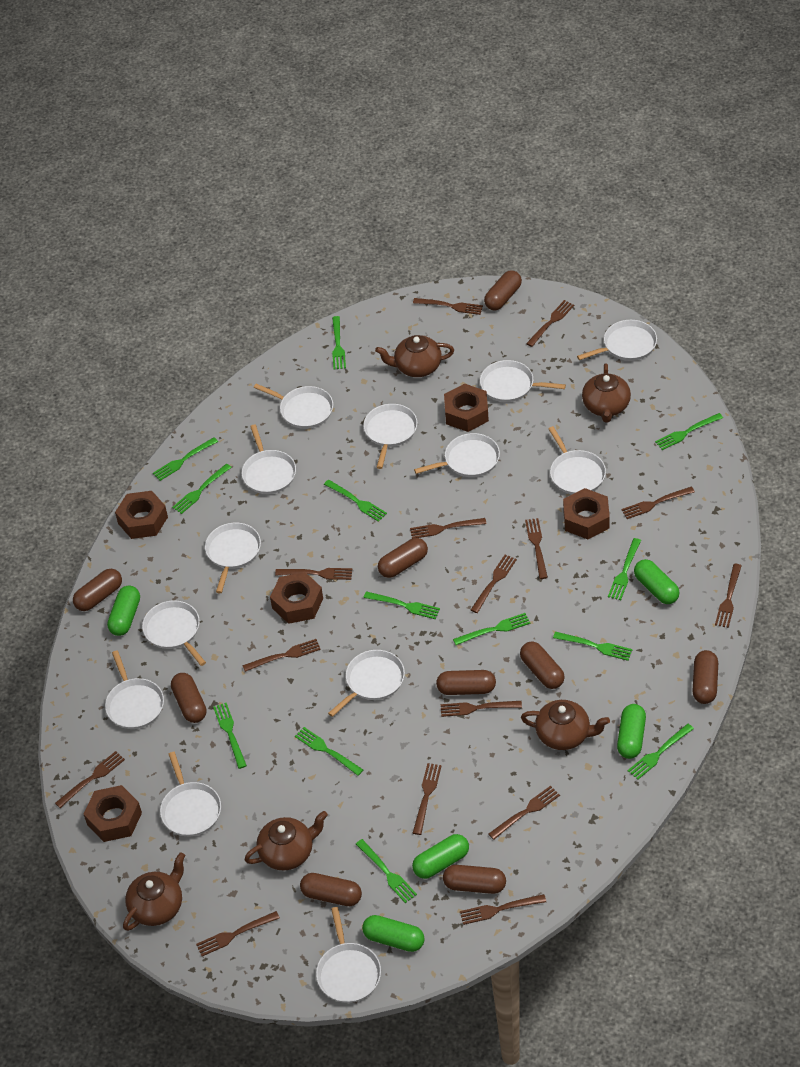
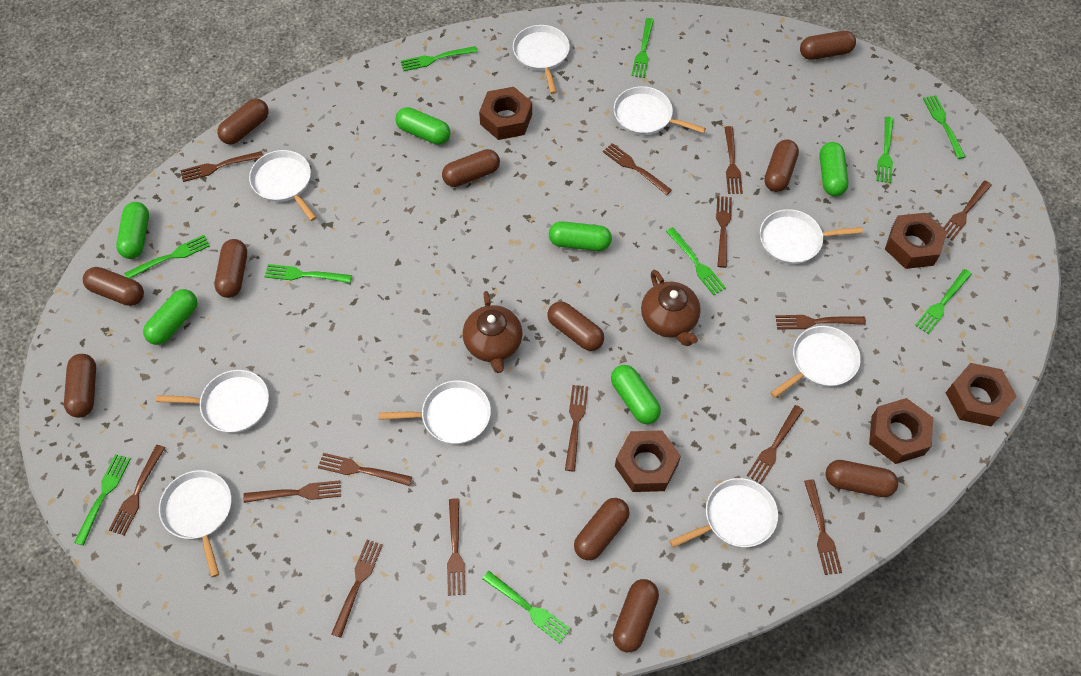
brown capsule: [73,569,122,611] [171,673,206,723] [300,873,362,906] [378,538,428,578] [436,670,496,695] [443,865,506,894] [484,270,522,310] [520,642,565,689] [693,650,718,704] = 9 -> [64,354,96,418] [83,267,144,306] [214,239,247,298] [217,99,269,145] [442,149,500,187] [547,301,604,351] [574,498,630,560] [613,579,659,652] [764,140,799,192] [800,31,856,60] [825,460,898,497] = 11
brown fork: [55,751,125,808] [196,911,280,956] [242,639,321,672] [275,568,352,580] [410,518,486,538] [413,298,483,315] [413,763,442,835] [441,701,522,717] [460,894,546,925] [471,555,517,613] [489,786,560,840] [525,518,548,579] [526,300,574,347] [621,486,695,519] [715,564,742,628] = 15 -> [109,445,165,535] [180,151,263,182] [243,480,341,503] [318,453,412,486] [331,540,383,638] [447,498,465,596] [565,385,588,471] [603,143,672,195] [716,196,732,268] [724,126,743,194] [747,405,803,484] [776,315,866,330] [804,480,842,575] [943,180,992,241] = 14
brown teapot: [123,852,185,931] [244,811,328,870] [375,335,454,377] [521,700,610,750] [582,363,631,423] = 5 -> [463,291,523,373] [641,270,701,346] = 2
green capsule: [107,586,140,636] [362,915,425,952] [412,834,469,879] [617,704,646,759] [634,559,680,604] = 5 -> [116,202,149,259] [143,289,197,345] [395,107,450,145] [549,221,612,251] [611,365,661,424] [819,142,848,196] = 6
green fork: [153,437,218,481] [172,464,232,514] [213,703,247,769] [295,727,363,776] [324,480,387,522] [332,316,346,369] [356,839,417,903] [363,591,440,619] [453,613,530,645] [553,632,632,661] [608,538,641,600] [628,724,694,780] [655,413,723,450] = 13 -> [74,454,130,546] [124,235,210,278] [265,264,352,283] [401,46,478,71] [482,571,570,643] [631,18,654,78] [666,227,726,295] [876,117,893,183] [915,269,972,334] [923,95,966,159] = 10
white pan: [105,650,164,729] [142,600,206,666] [160,752,221,836] [205,523,261,593] [242,425,296,494] [254,384,333,429] [316,907,381,1003] [328,650,405,717] [363,404,418,469] [414,433,500,477] [480,360,566,402] [548,426,606,494] [577,320,657,361] = 13 -> [156,370,269,433] [159,470,232,577] [249,150,317,221] [379,380,491,444] [513,25,570,94] [614,86,706,135] [670,478,778,548] [760,209,863,264] [770,326,861,398] = 9

